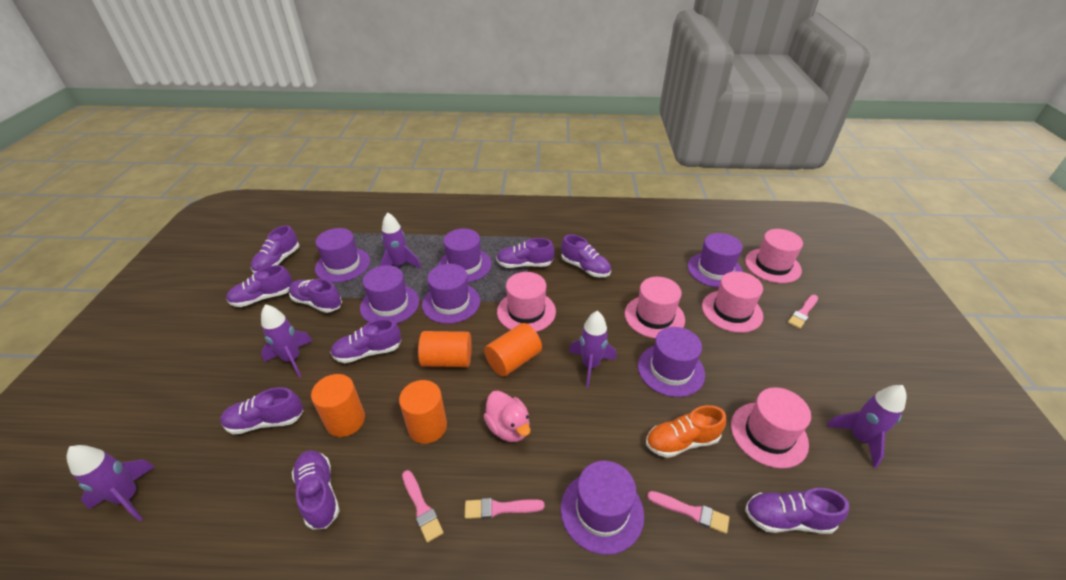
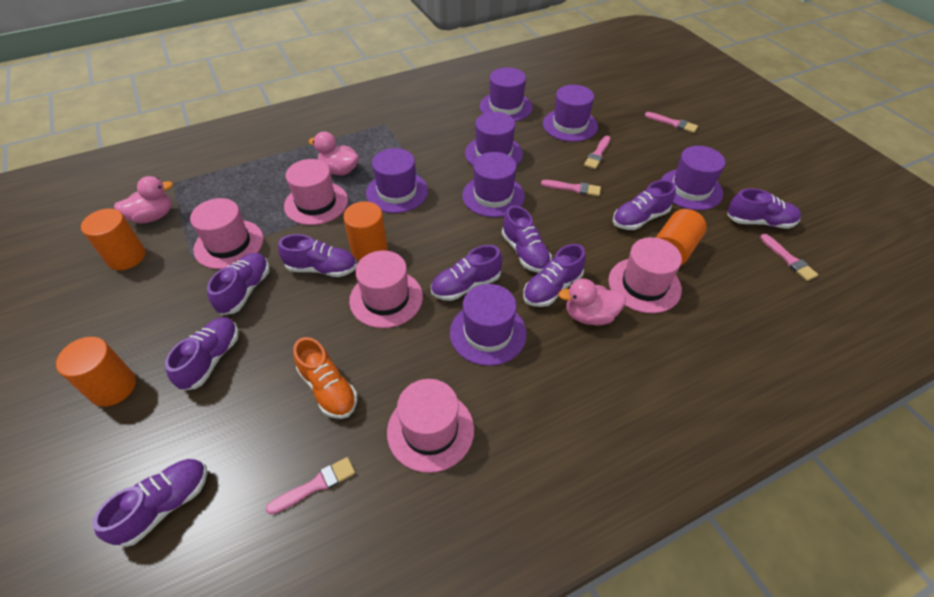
pink brush: [402,470,444,543] [465,498,545,519] [647,491,729,534] [788,295,818,329] = 4 -> [266,457,355,515] [541,180,601,196] [584,136,610,169] [645,112,698,133] [760,234,818,281] = 5
pink duck: [483,391,530,442] = 1 -> [114,176,173,223] [308,131,359,175] [558,279,626,325] = 3
purple rocket: [66,445,155,522] [261,304,313,378] [380,212,421,269] [569,311,616,388] [826,385,906,468] = 5 -> none = 0

